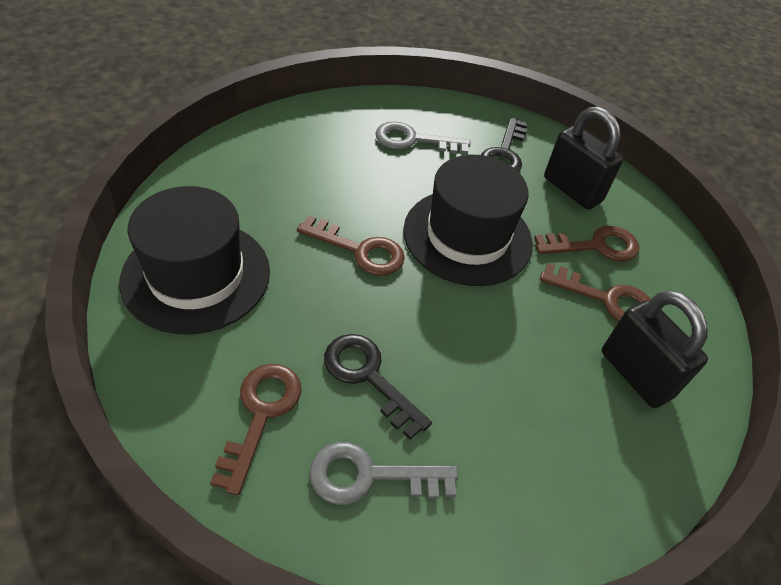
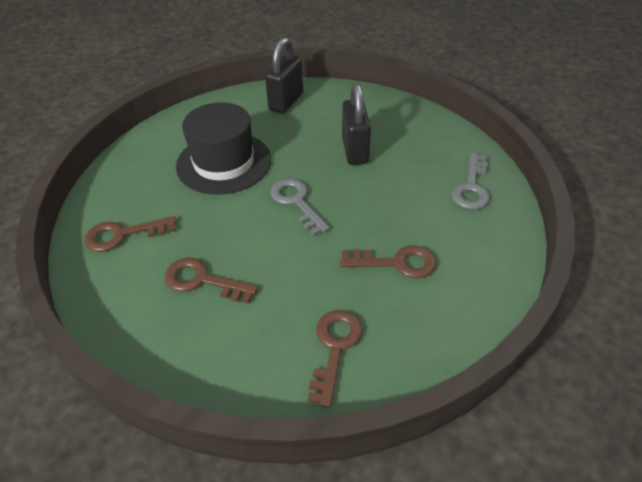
black hat: [119,186,270,335] [403,155,533,286] = 2 -> [176,102,271,195] = 1
black key: [324,334,432,440] [481,117,528,172] = 2 -> none = 0

